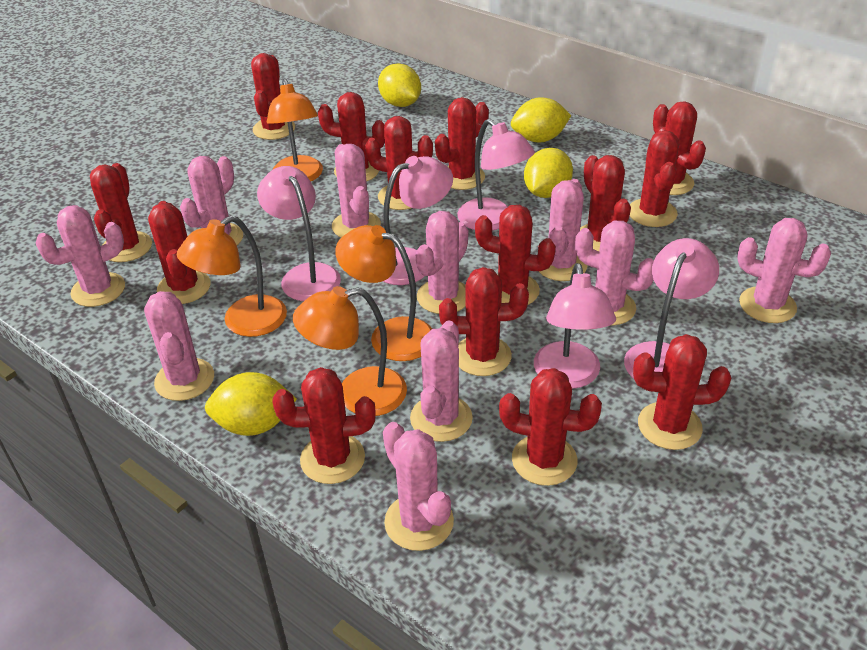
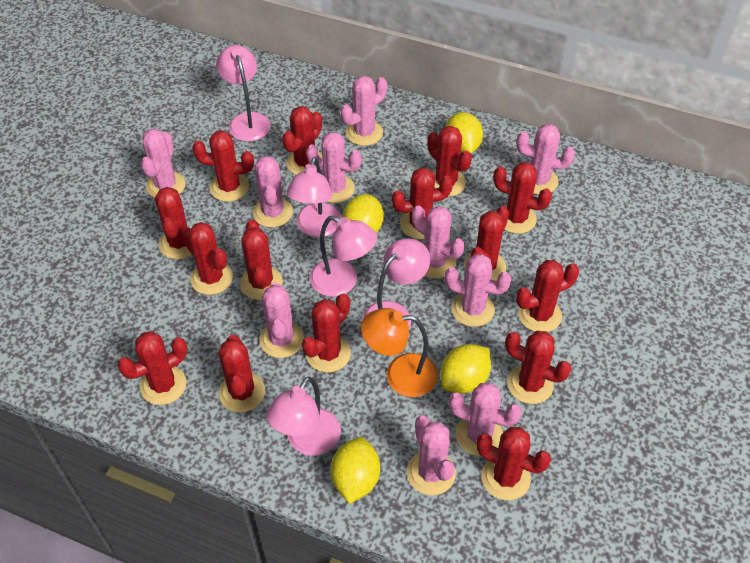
orange lamp: [177,216,287,337] [267,78,323,181] [293,286,407,416] [335,225,432,361] = 4 -> [361,308,438,397] = 1
red cactus: [90,163,152,262] [148,201,211,304] [251,53,295,140] [272,367,376,484] [318,92,385,182] [365,116,433,210] [435,97,489,190] [439,267,529,376] [475,205,556,305] [499,368,602,486] [580,155,631,251] [630,130,679,227] [633,334,731,450] [653,101,706,195] = 14 -> [117,331,187,405] [155,187,192,259] [182,222,233,295] [192,130,254,202] [218,335,265,412] [240,220,283,300] [282,106,322,175] [302,293,351,372] [392,168,453,239] [427,126,472,197] [464,206,509,281] [476,427,551,500] [493,162,552,234] [505,331,572,404] [516,260,579,332] = 15

